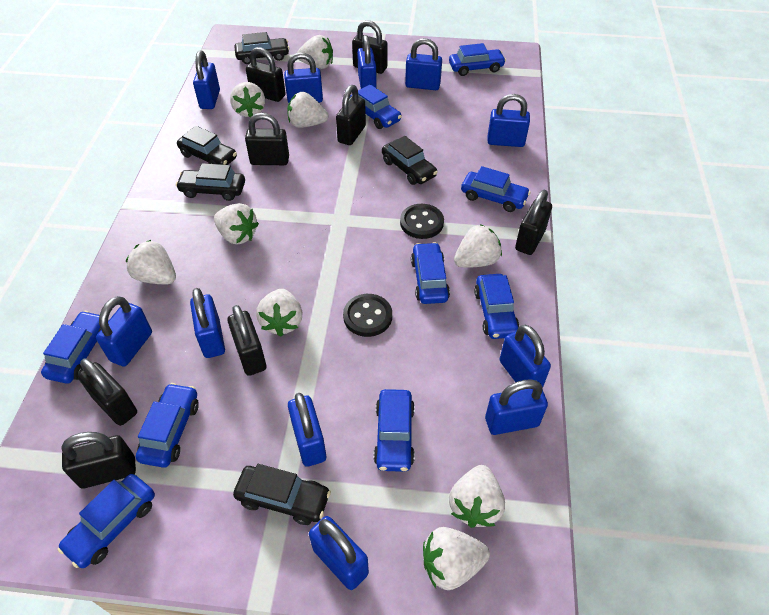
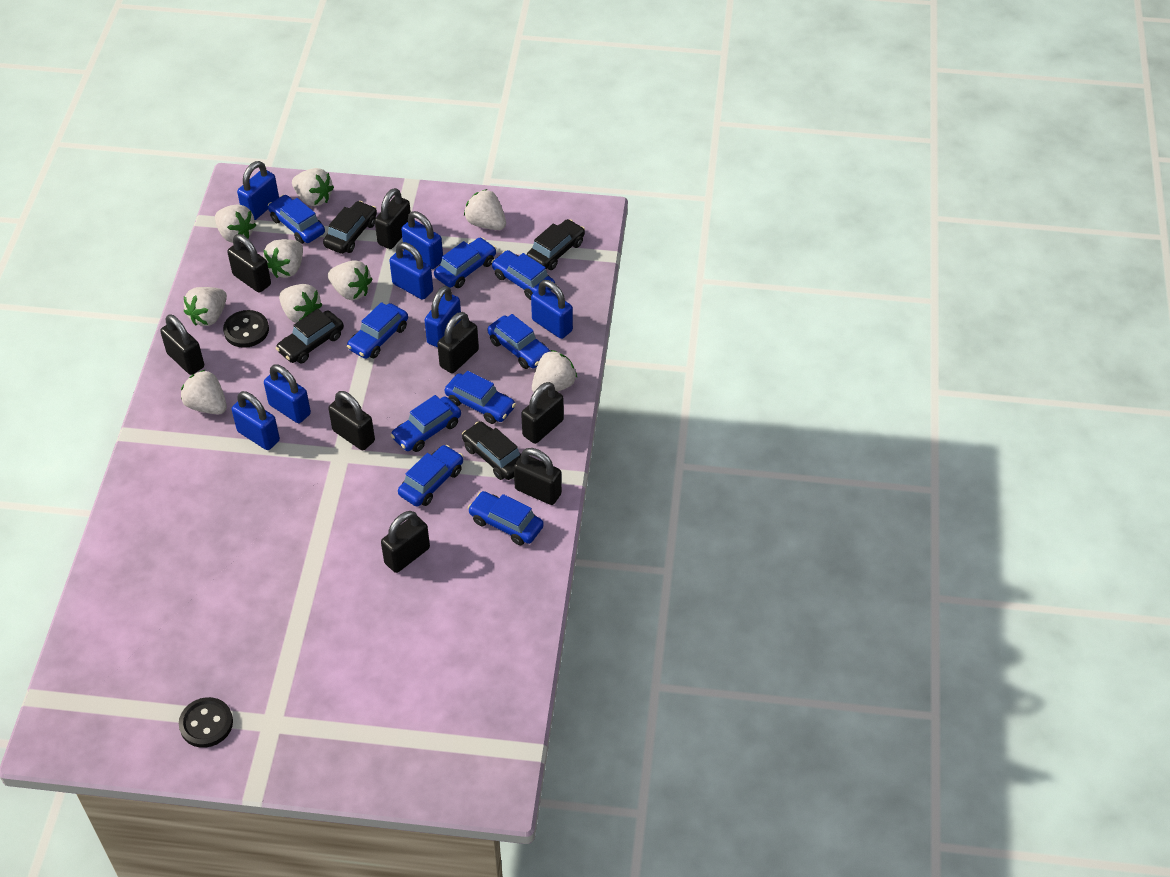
black car: [176,163,245,201] [177,126,237,165] [233,464,331,525] [235,32,289,64] [382,136,438,185] = 5 -> [276,309,344,363] [323,201,377,254] [462,421,521,480] [527,219,585,270] = 4
blue padlock: [96,296,152,367] [190,288,225,358] [193,50,220,109] [284,52,323,103] [288,393,326,467] [309,516,369,590] [357,35,377,89] [405,38,442,90] [485,379,548,435] [487,94,530,147] [500,325,551,388] = 11 -> [232,391,280,450] [237,161,279,220] [264,364,311,423] [389,242,433,300] [401,211,443,269] [424,286,462,347] [531,280,573,339] = 7

